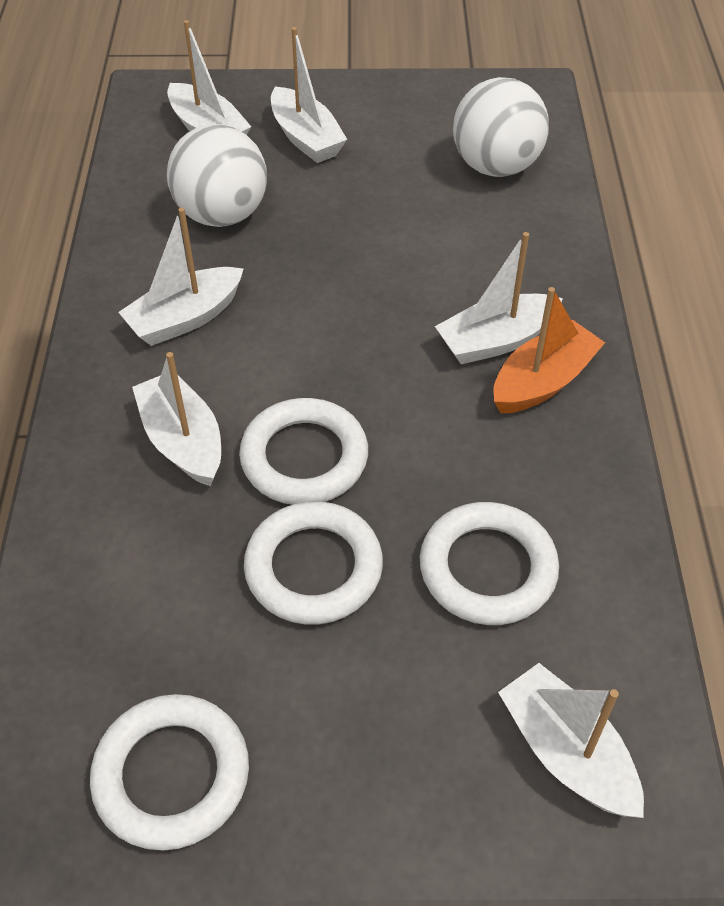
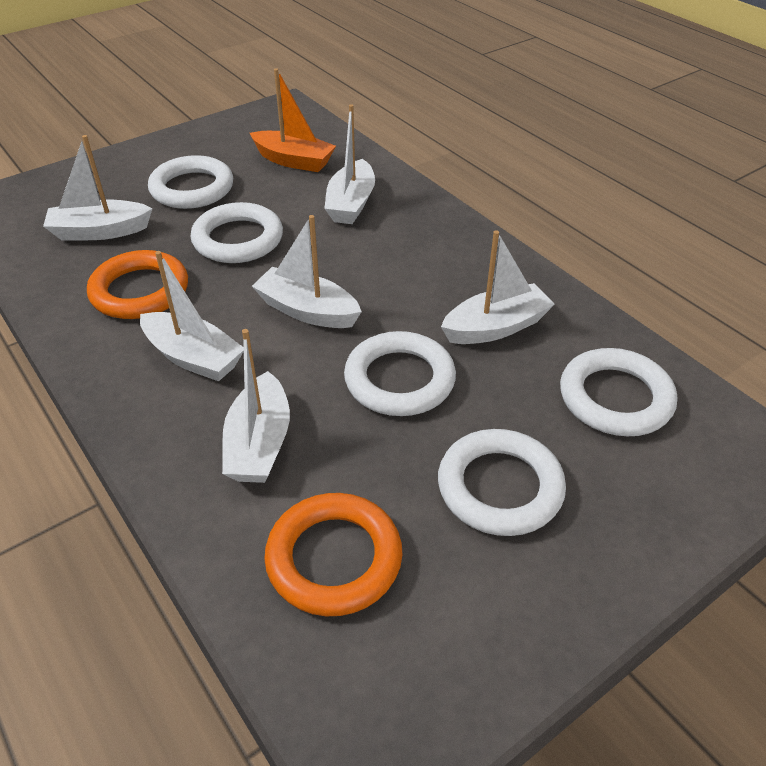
orange ring: none = 0 -> [87,250,188,319] [264,493,402,616] = 2
white ball: [167,124,267,227] [453,77,549,177] = 2 -> none = 0
white ring: [90,694,249,851] [239,398,368,505] [244,501,383,625] [420,502,559,625] = 4 -> [148,155,233,209] [190,202,283,263] [344,331,456,416] [438,429,566,536] [560,348,677,436] = 5

